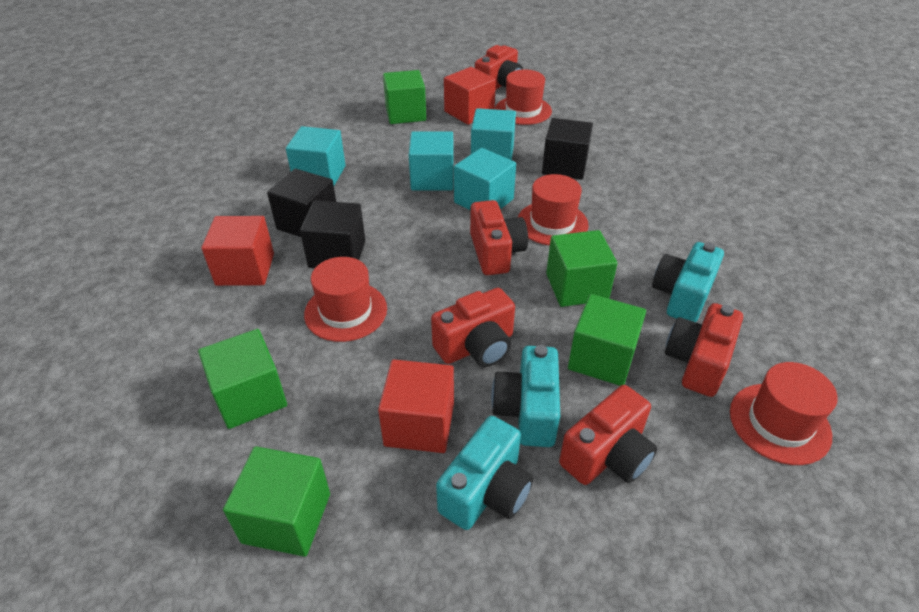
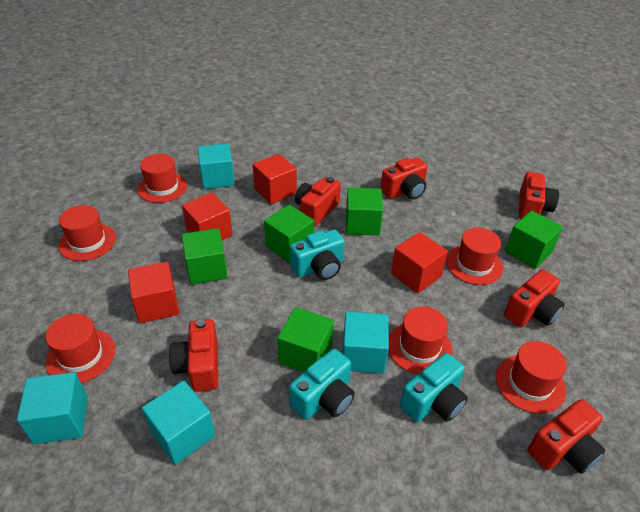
black cube: [267,169,336,237] [300,201,365,268] [542,118,593,180] = 3 -> none = 0
red camera: [431,288,515,367] [470,200,528,275] [475,45,523,90] [559,385,657,485] [665,303,743,397] = 5 -> [169,319,218,392] [295,177,341,226] [380,157,427,199] [504,269,565,327] [519,172,559,219] [528,399,605,474] = 6
red cube: [201,216,274,286] [378,359,454,453] [444,67,496,125] = 3 -> [128,262,179,323] [182,193,233,240] [253,154,297,205] [391,232,448,293] = 4
red hat: [304,257,387,342] [495,70,552,125] [518,174,589,246] [730,362,837,465] = 4 -> [46,314,116,383] [59,205,116,261] [137,154,188,203] [388,306,453,374] [446,227,503,285] [496,341,567,414] = 6

